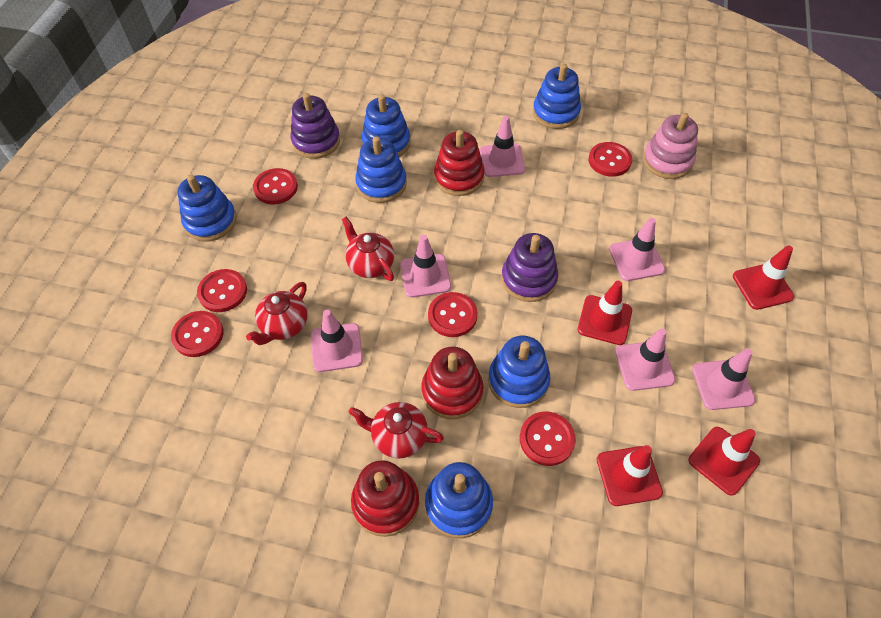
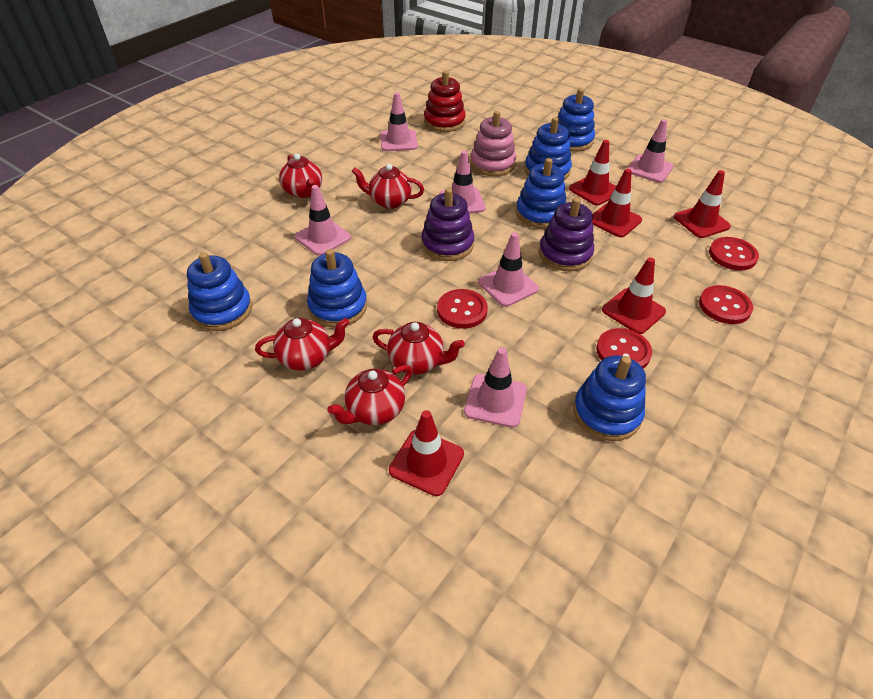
red button: [171,311,224,357] [197,269,247,312] [253,168,298,205] [428,292,477,337] [520,411,576,466] [588,142,632,177] = 6 -> [437,289,488,329] [596,328,652,368] [699,285,753,324] [709,237,759,270] = 4
red stacking toy: [351,460,419,537] [421,347,484,419] [434,130,485,196] = 3 -> [424,71,466,132] = 1
red teapot: [246,282,307,345] [342,216,394,281] [349,402,444,459] = 3 -> [255,318,349,370] [279,154,322,198] [327,365,412,425] [352,164,424,209] [373,322,465,375] = 5
red traffic cone: [578,281,632,345] [597,445,663,506] [688,427,760,496] [733,245,794,310] = 4 -> [389,410,464,496] [569,140,616,205] [592,169,642,237] [602,258,666,334] [674,170,731,238] = 5

